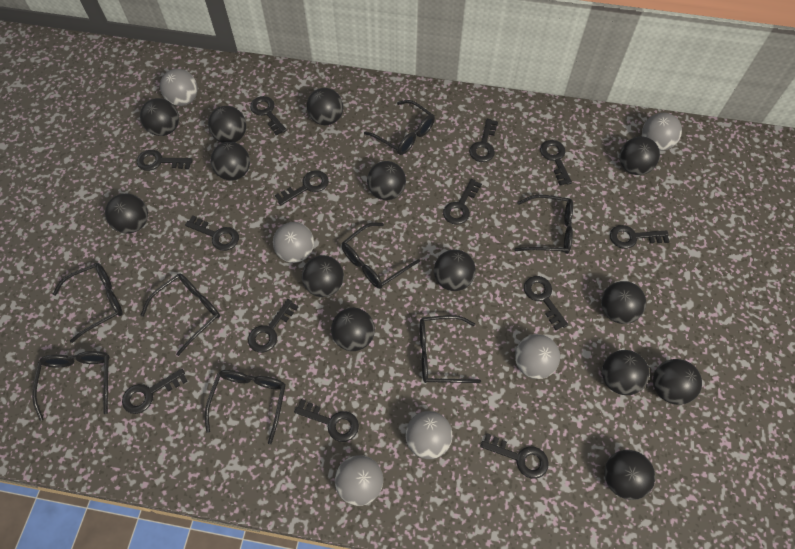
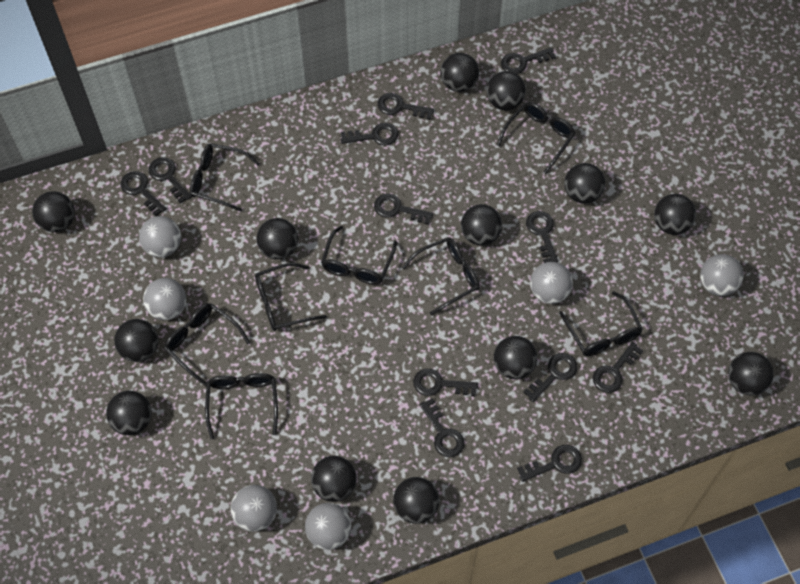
black ball: [105,194,148,234] [140,98,179,136] [208,106,246,143] [211,142,250,181] [302,255,344,297] [307,88,343,125] [331,308,375,351] [367,161,406,200] [434,249,476,291] [601,281,646,324] [602,350,650,395] [604,450,655,500] [619,136,660,175] [653,359,702,405] = 14 -> [32,191,75,232] [106,391,152,435] [114,319,158,362] [257,218,298,259] [311,456,357,502] [393,477,439,524] [440,53,479,92] [461,204,502,246] [487,71,526,111] [494,336,537,379] [564,163,605,204] [654,194,696,235] [728,352,774,395] = 13
black key: [122,369,188,414] [137,150,193,171] [185,216,239,251] [248,299,298,353] [250,96,287,136] [275,170,329,205] [294,399,359,442] [443,179,482,225] [469,119,498,162] [480,433,549,479] [524,276,568,330] [540,140,572,185] [610,225,670,249] = 13 -> [121,171,167,216] [149,157,191,204] [340,123,398,146] [374,194,433,225] [377,93,434,120] [413,369,478,396] [419,398,465,457] [501,47,556,74] [517,445,582,482] [523,353,577,402] [526,211,558,263] [593,342,644,393] = 12

